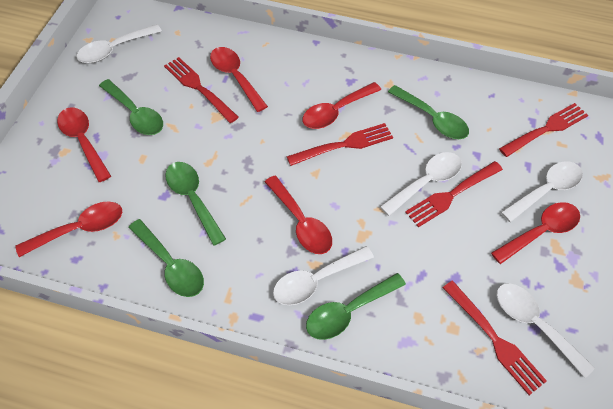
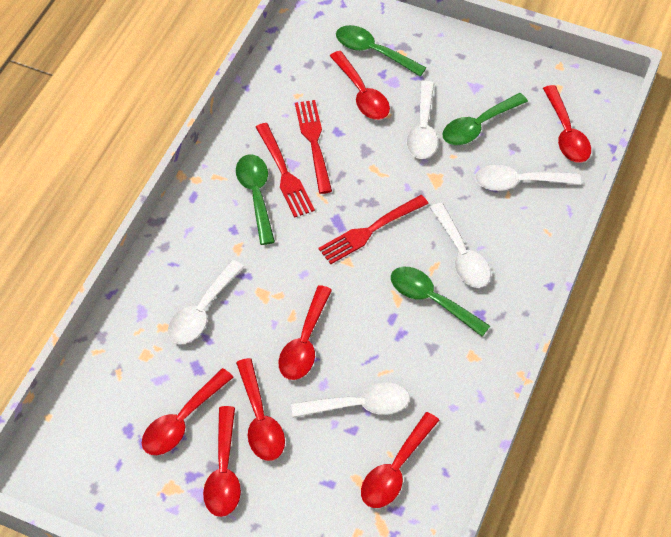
green spoon: [99,79,163,135] [128,219,204,297] [165,162,226,246] [306,273,406,340] [388,85,469,139] = 5 -> [236,155,275,245] [336,25,426,76] [391,267,490,337] [442,93,528,145] = 4
red fork: [164,57,239,123] [286,123,393,166] [405,161,503,227] [443,281,547,395] [499,103,588,157] = 5 -> [256,123,315,218] [295,100,332,194] [318,195,429,264] = 3
red spoon: [15,201,122,257] [57,107,111,182] [210,47,268,112] [265,176,332,254] [302,82,381,129] [491,202,580,264] = 6 -> [142,368,234,455] [203,406,241,517] [236,358,285,461] [279,285,332,380] [330,51,390,120] [361,412,439,508] [543,85,591,163] = 7

